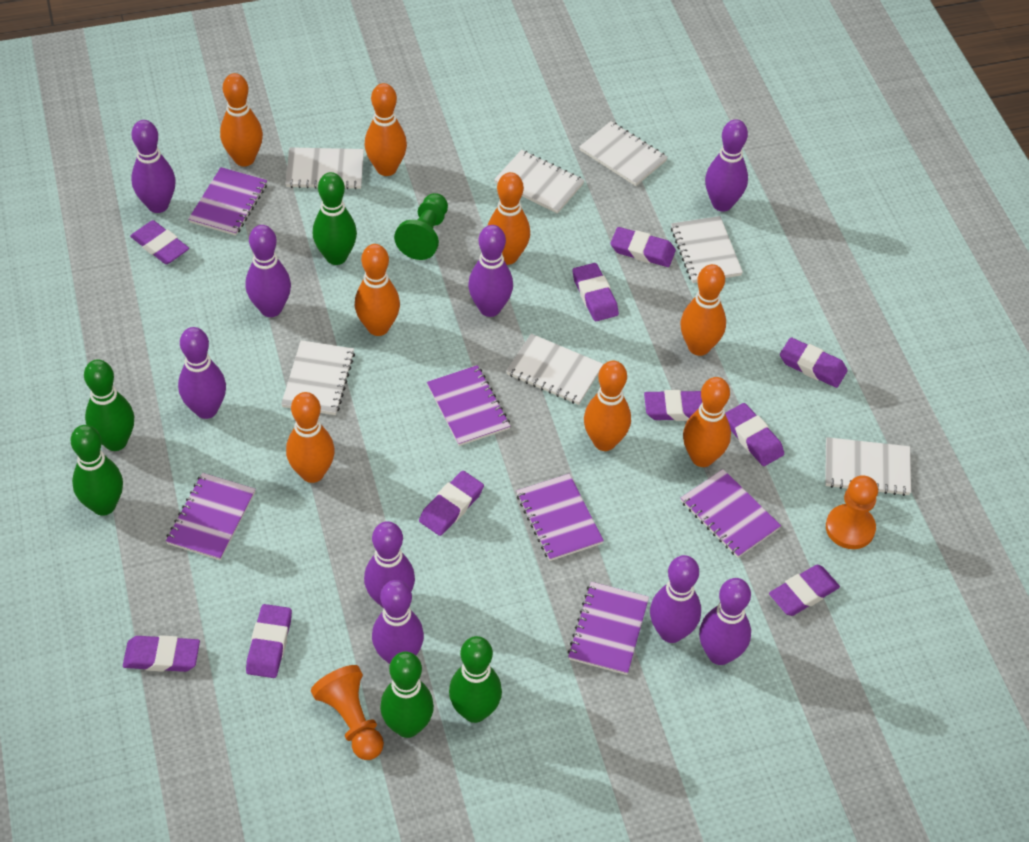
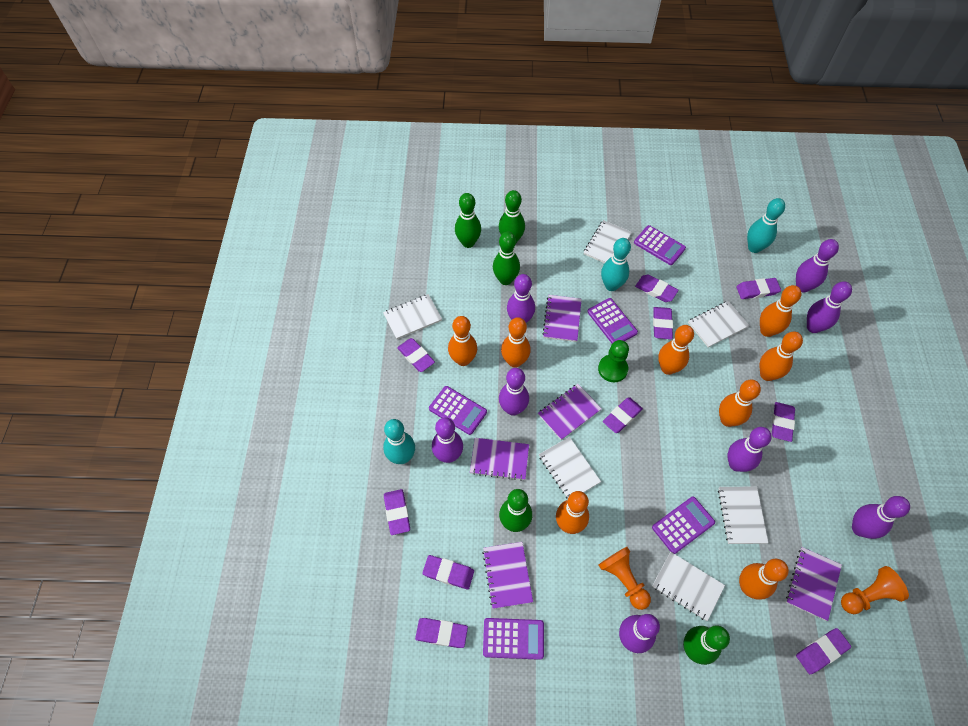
purple bowling pin: [131,120,176,213] [178,327,226,419] [246,225,291,317] [364,521,415,608] [372,580,424,664] [468,225,513,317] [650,555,701,643] [699,578,751,665] [705,119,748,211] = 9 -> [432,417,463,463] [499,368,529,416] [507,274,535,323] [619,614,660,653] [727,427,772,472] [796,239,839,293] [807,281,852,333] [852,496,910,539] = 8
purple calculator: none = 0 -> [429,386,487,435] [483,618,544,660] [587,298,638,344] [634,225,686,265] [652,497,715,554] = 5
purple notebook: [166,473,256,560] [188,167,267,236] [427,365,510,446] [517,474,604,561] [568,582,649,675] [681,469,781,558] = 6 -> [470,438,529,481] [483,542,533,609] [538,384,602,440] [542,295,582,342] [786,547,842,621] = 5
turquoise bowling pin: none = 0 -> [383,419,415,464] [601,238,631,291] [747,198,785,253] = 3
white notebook: [281,340,355,415] [285,147,364,189] [494,150,585,214] [506,334,603,405] [579,121,668,186] [671,216,743,283] [825,437,911,496] = 7 -> [383,294,442,339] [539,437,601,498] [584,220,632,263] [652,552,725,621] [688,301,749,347] [718,486,768,544] = 6

